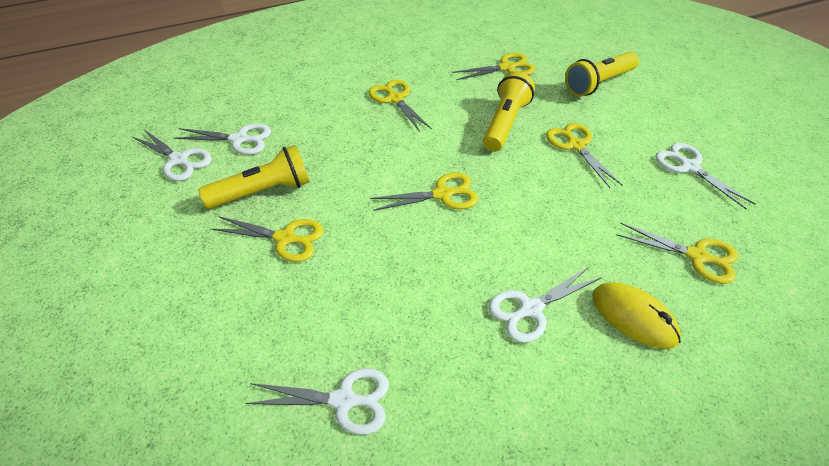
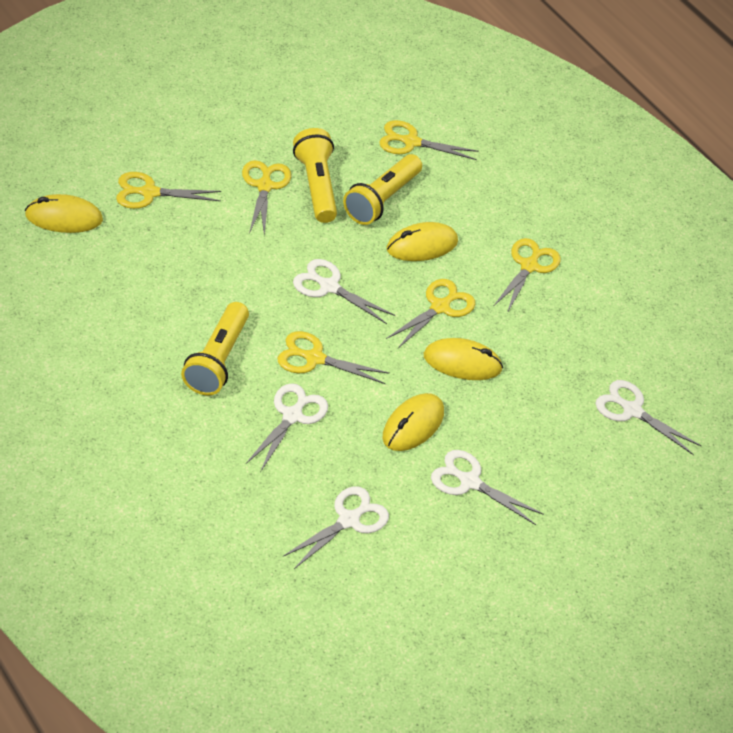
yellow mouse: [592,282,681,349] = 1 -> [25,194,103,233] [383,393,444,451] [386,222,458,261] [423,338,503,380] = 4

